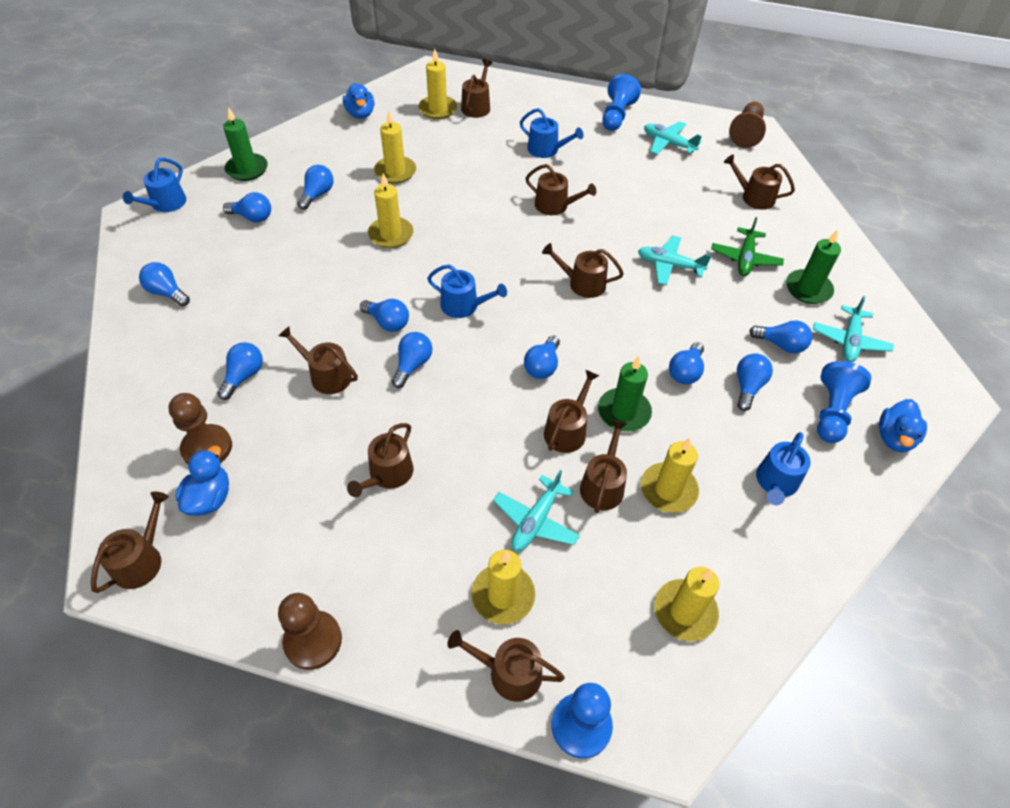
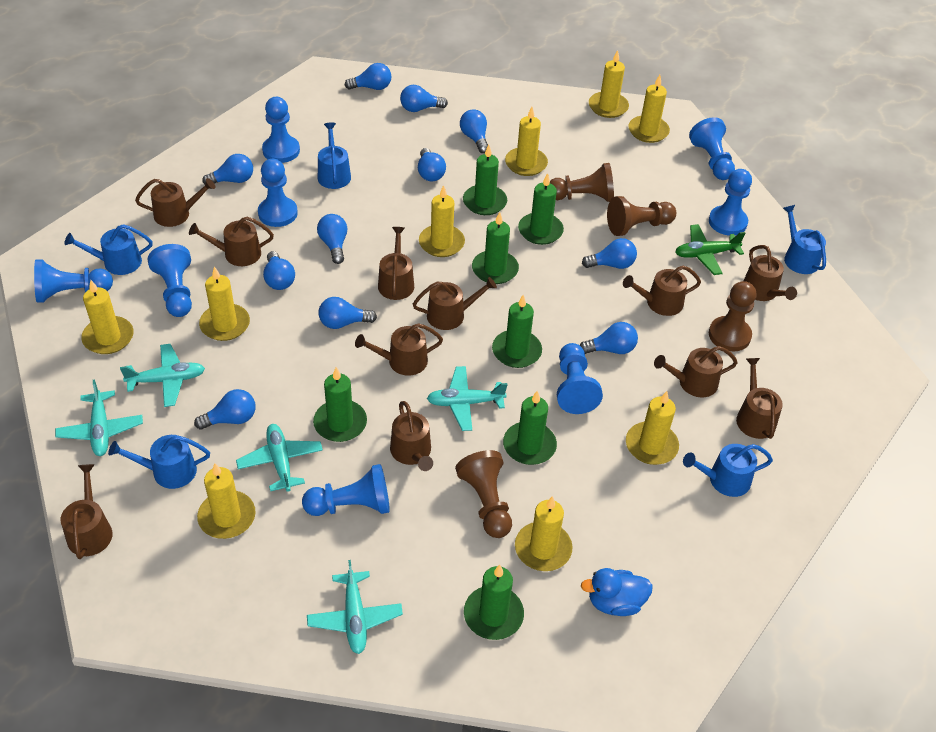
blue duck: [175,446,229,516] [343,83,374,119] [879,399,927,452] = 3 -> [581,568,653,616] = 1
blue light bulb: [139,262,190,306] [217,342,263,400] [223,192,271,223] [297,165,334,210] [360,299,409,332] [392,332,432,388] [524,335,560,379] [669,342,704,385] [737,353,773,411] [749,320,812,354] = 10 -> [194,389,255,429] [202,154,253,184] [263,251,295,290] [317,214,347,264] [318,297,377,329] [344,63,392,90] [400,85,448,112] [418,148,446,181] [460,110,488,153] [580,322,638,354] [582,238,637,269] = 11
blue pawn: [551,683,613,759] [602,74,641,131] [817,361,872,443] = 3 -> [34,259,113,302] [147,244,192,317] [258,159,298,227] [262,97,300,163] [302,464,390,516] [557,343,603,414] [689,117,735,180] [709,169,752,236] = 8
blue watering can: [123,158,186,212] [427,264,507,318] [520,108,584,158] [756,432,811,505] = 4 -> [64,224,153,275] [108,435,210,489] [318,122,351,189] [683,444,773,497] [783,205,826,274] = 5
brown pawn: [168,393,232,464] [278,593,342,670] [729,102,766,148] = 3 -> [455,450,512,538] [550,163,614,202] [607,196,676,236] [709,281,756,351] = 4
brown watering can: [91,492,169,593] [279,326,358,394] [347,423,413,497] [447,630,565,702] [461,59,492,118] [526,164,596,215] [542,243,624,298] [544,370,599,453] [580,420,627,513] [724,154,795,210] = 10 -> [61,464,112,559] [135,178,216,227] [189,217,274,266] [355,323,443,376] [378,227,414,300] [390,401,433,471] [413,277,497,330] [623,266,701,316] [654,346,738,397] [736,358,783,439] [743,245,797,301] = 11
green candle: [223,107,268,181] [598,356,652,431] [786,229,841,304] = 3 -> [313,367,367,442] [463,145,507,215] [464,565,524,640] [472,212,519,284] [492,295,542,368] [503,391,557,465] [518,173,564,245] = 7
turquoise plane: [493,470,580,551] [638,236,712,285] [644,121,702,155] [813,296,894,362] = 4 -> [55,379,143,456] [120,344,205,407] [236,424,323,492] [307,560,403,654] [427,366,508,431] = 5
yellow candle: [368,173,413,248] [374,110,416,184] [418,49,457,119] [471,550,535,625] [641,438,699,513] [654,567,719,641] = 6 -> [81,280,134,354] [197,463,256,539] [199,266,250,341] [419,185,465,257] [505,107,548,176] [515,496,573,571] [589,50,629,118] [626,391,679,465] [629,75,670,143] = 9

